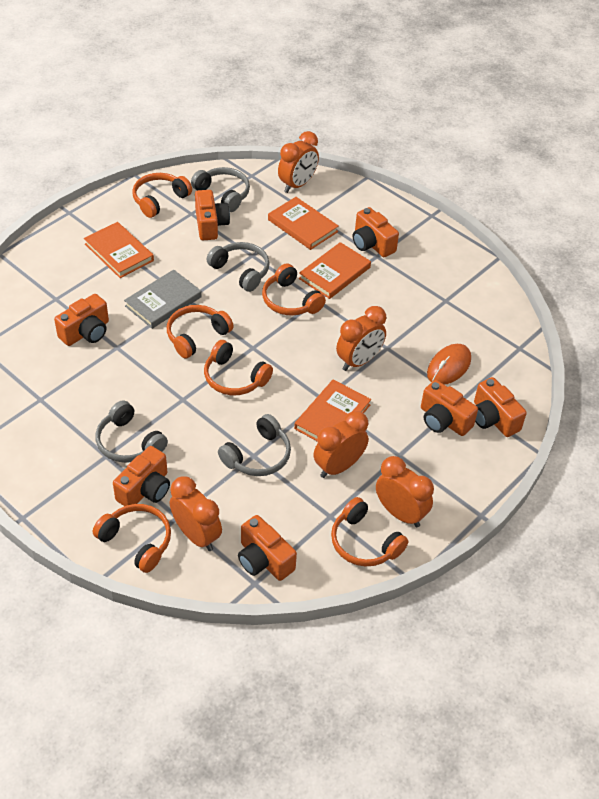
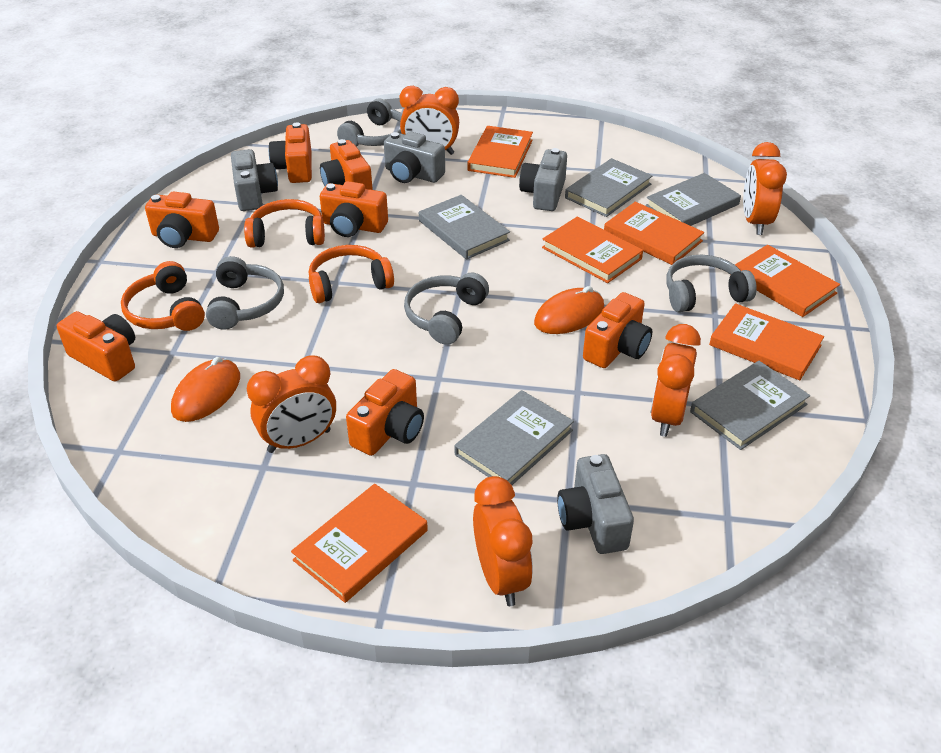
grey book: [124,270,202,329] = 1 -> [419,195,510,260] [454,390,574,485] [565,158,652,217] [646,173,741,226] [690,361,810,450] = 5
grey camera: none = 0 -> [231,149,278,211] [384,131,445,183] [519,148,567,211] [557,454,634,554] = 4
orange book: [84,222,154,278] [268,197,339,250] [294,379,371,442] [299,242,371,299] = 4 -> [291,484,428,603] [467,126,533,178] [542,216,643,283] [604,202,704,265] [709,303,824,380] [735,245,840,317] = 6
orange headphones: [93,504,171,573] [132,173,192,218] [167,305,234,359] [204,340,273,395] [262,263,326,316] [331,497,408,567] = 6 -> [121,261,205,331] [244,199,325,248] [309,245,394,303] = 3
orange mouse: [427,344,471,385] = 1 -> [171,357,240,422] [534,286,604,334] = 2

